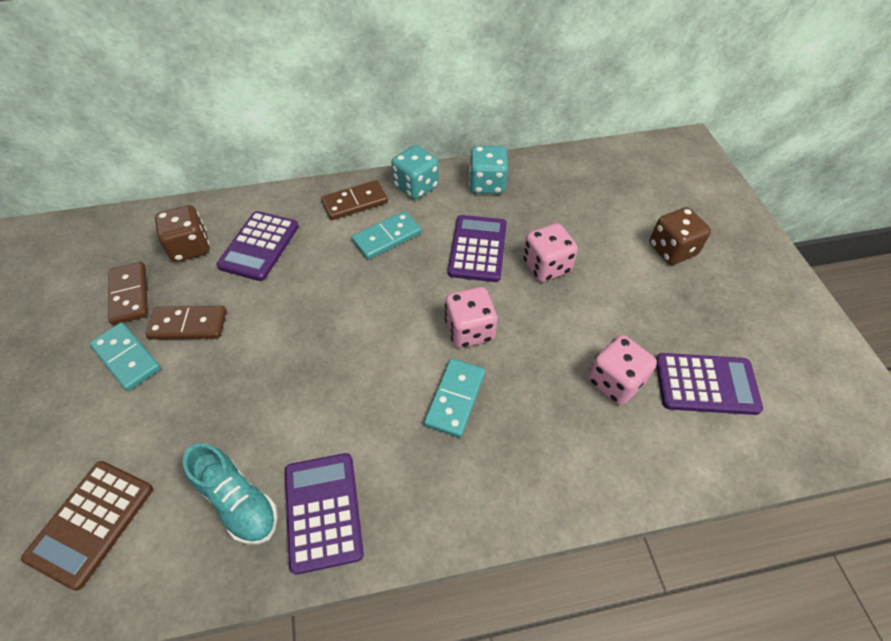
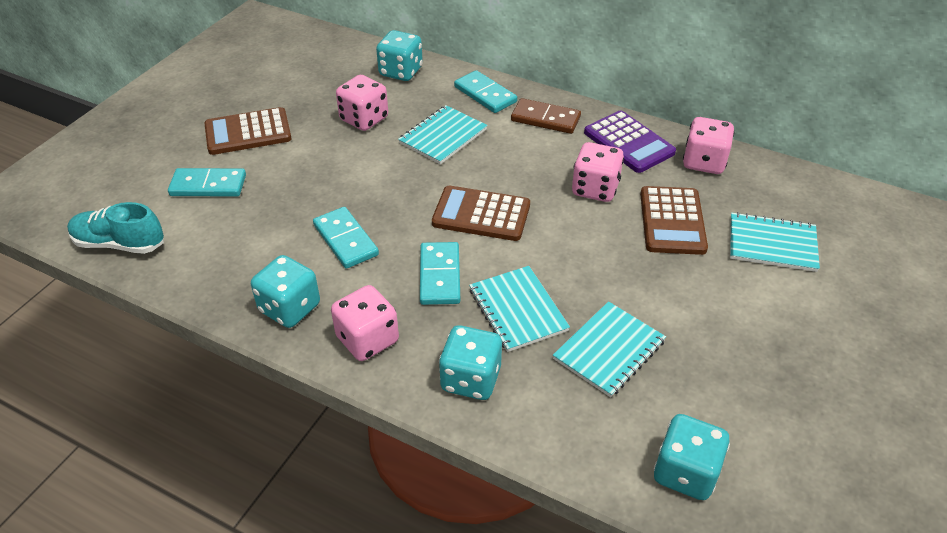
brown calculator: [21,461,153,590] = 1 -> [204,107,292,155] [432,185,530,241] [640,186,708,255] = 3
brown dice: [155,205,210,262] [650,207,711,265] = 2 -> none = 0
brown domino: [108,262,148,325] [145,306,227,340] [321,180,388,220] = 3 -> [511,98,581,134] = 1
pink dice: [445,287,497,348] [523,223,578,282] [588,335,657,405] = 3 -> [331,285,399,361] [336,75,388,131] [572,142,624,202] [683,117,735,174] = 4
purple calculator: [216,211,299,281] [285,453,364,575] [448,215,507,282] [656,353,763,415] = 4 -> [584,110,676,173] = 1
turquoise dice: [391,145,439,200] [469,146,508,194] = 2 -> [251,255,320,328] [376,30,423,81] [439,325,502,400] [654,414,730,500] = 4
turquoise domino: [89,322,161,391] [352,211,421,260] [424,358,485,438] = 3 -> [168,168,246,197] [313,207,379,269] [420,242,460,305] [454,70,517,113] = 4
turquoise notebook: none = 0 -> [398,105,488,164] [469,266,570,352] [553,301,666,397] [730,212,820,272] = 4

